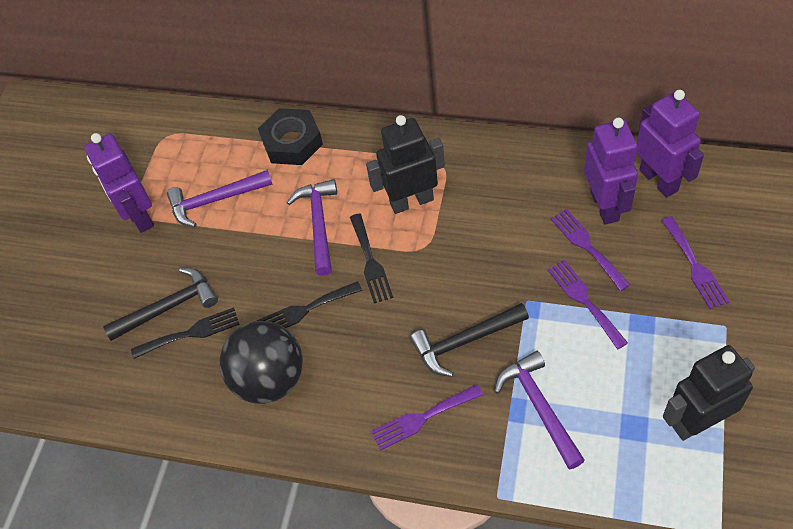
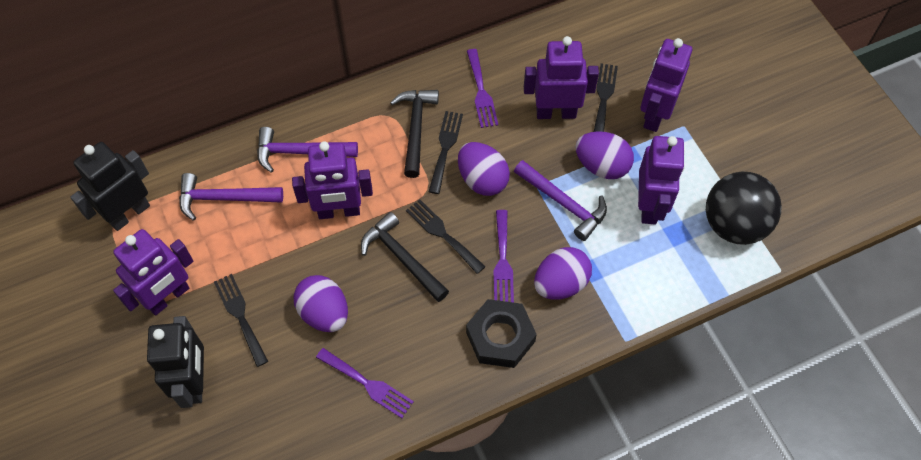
black fork: [131,307,240,359] [257,281,362,328] [350,213,393,303] = 3 -> [214,274,268,367] [406,199,486,274] [428,111,463,194] [594,63,618,132] = 4
purple egg: none = 0 -> [294,275,348,332] [458,142,510,196] [534,247,592,299] [575,131,634,179] = 4
purple fork: [371,384,483,451] [548,260,628,349] [551,209,630,291] [661,216,730,309] = 4 -> [316,348,414,418] [467,49,498,128] [493,210,514,303] = 3
purple robot: [84,133,154,233] [584,118,638,225] [637,90,704,198] = 3 -> [113,229,193,316] [292,142,373,219] [524,36,599,119] [638,136,685,224] [640,38,692,132] = 5

